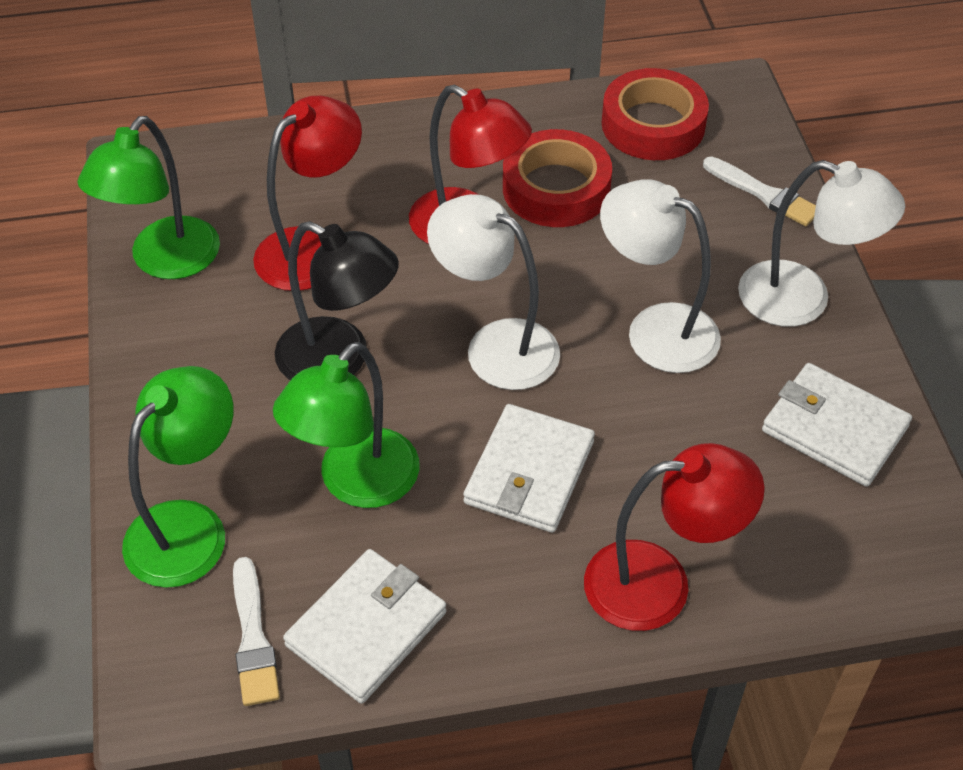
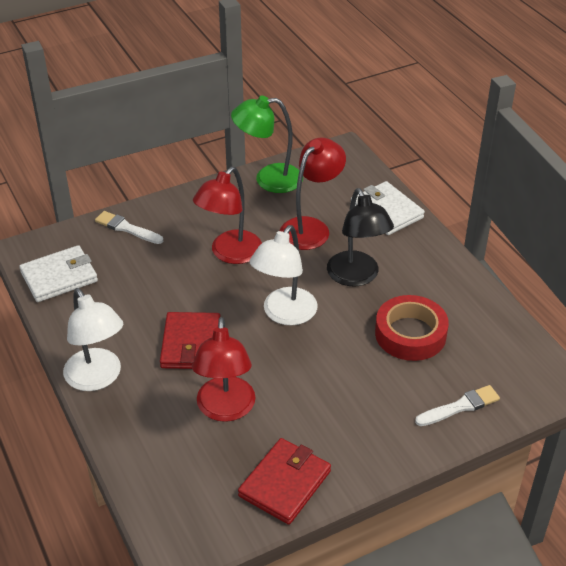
green lamp: [78,116,220,279] [122,366,234,588] [273,342,419,508] = 3 -> [231,96,303,193] = 1
red tape: [503,129,612,227] [602,68,709,160] = 2 -> [375,295,449,361] = 1
red wallet: none = 0 -> [160,312,220,369] [238,438,331,525] = 2
white lamp: [427,194,560,390] [600,179,721,373] [738,160,905,327] = 3 -> [63,288,123,391] [249,225,318,325] = 2
white wallet: [283,549,447,704] [463,404,595,533] [762,363,912,487] = 3 -> [19,245,98,302] [350,181,425,235] = 2

